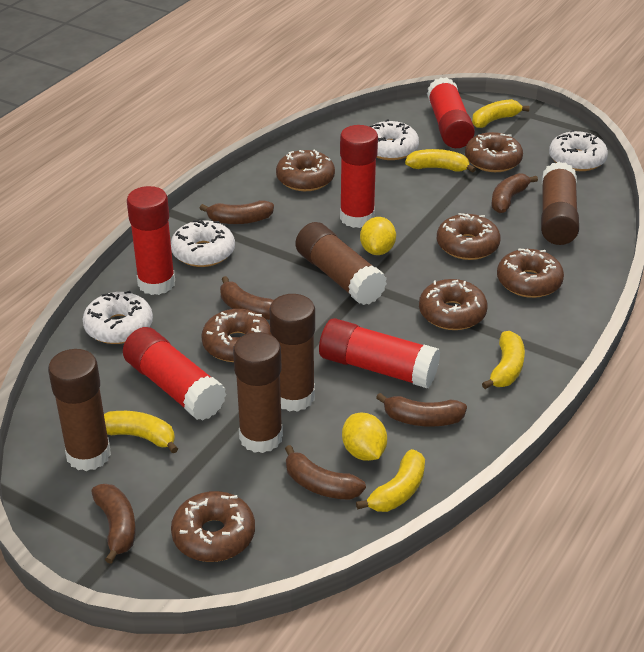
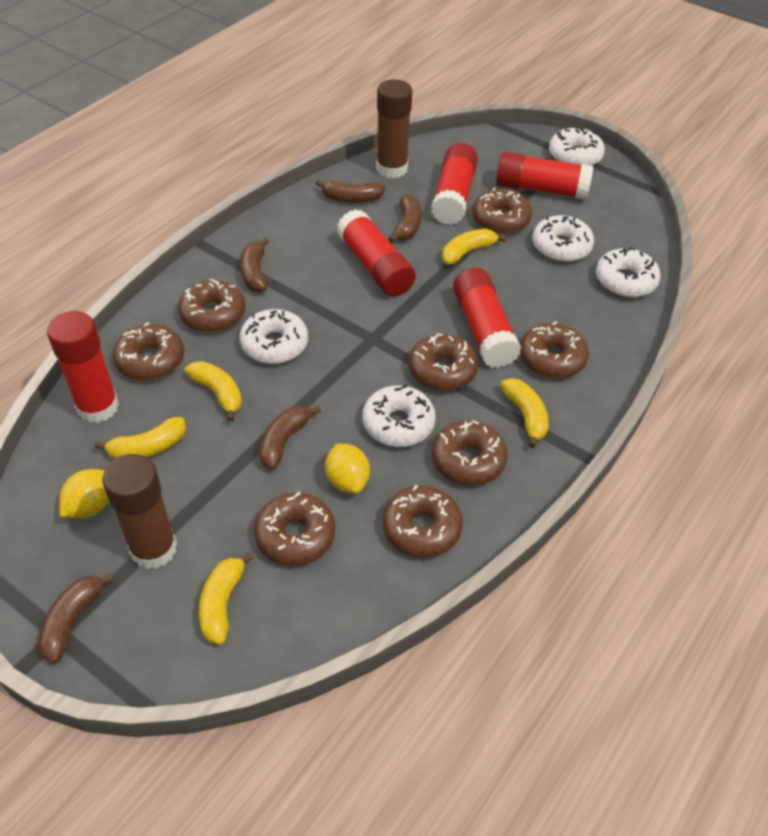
brown banana: [91,484,136,564] [199,200,274,224] [220,276,274,320] [285,445,366,500] [376,393,467,427] [492,173,538,213] = 6 -> [38,573,114,663] [240,237,269,292] [259,406,321,470] [315,179,385,203] [388,194,421,243] = 5
brown donut: [171,491,255,562] [201,309,272,362] [276,150,335,191] [419,279,488,330] [437,213,501,260] [465,132,523,172] [497,249,564,298] = 7 -> [113,322,184,380] [178,279,245,332] [254,492,335,566] [382,485,463,558] [409,333,479,391] [432,420,508,486] [472,187,532,234] [520,321,589,378] = 8
brown glue stick: [48,349,111,471] [233,332,283,453] [270,294,315,412] [295,222,387,305] [541,162,579,245] = 5 -> [102,454,177,569] [376,79,412,178] = 2
white donut: [83,291,153,344] [171,220,235,267] [370,119,419,160] [549,130,608,171] = 4 -> [239,309,308,364] [362,384,436,447] [533,215,594,262] [549,126,605,166] [596,247,661,297] = 5

